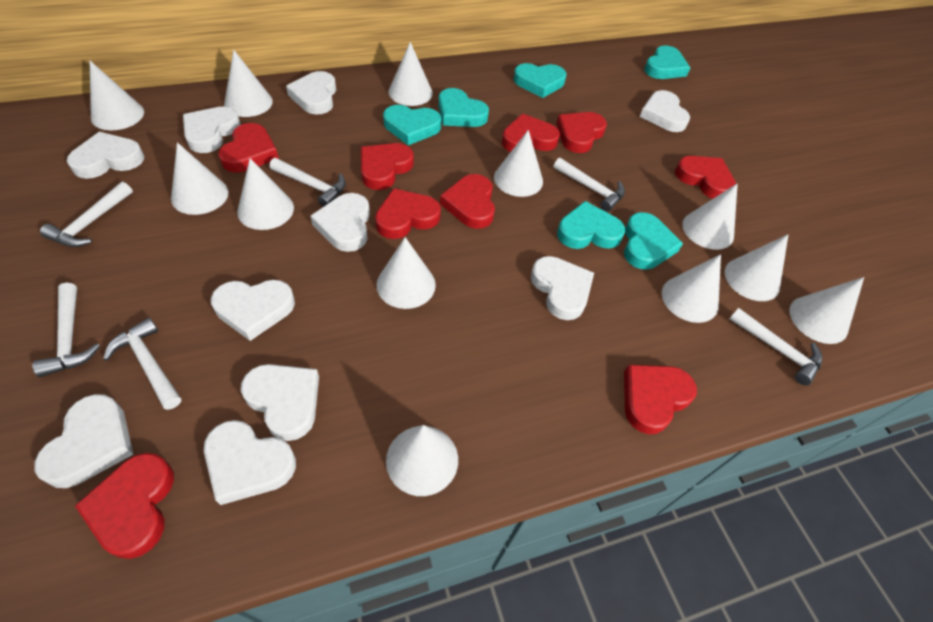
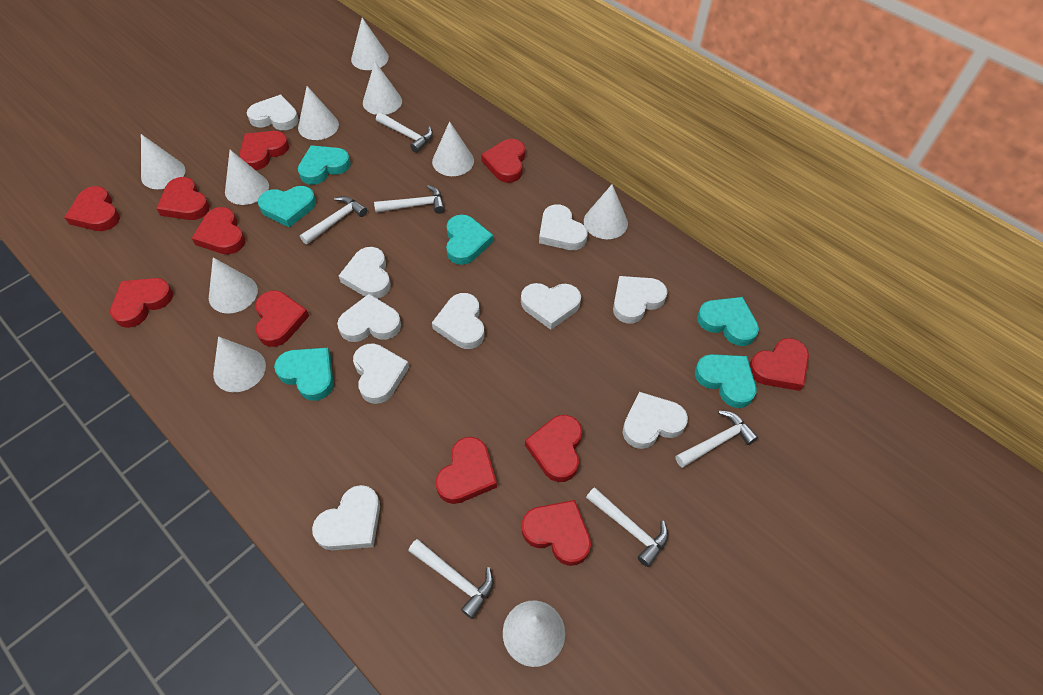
red heart: [75,453,174,559] [218,123,279,173] [361,143,414,190] [375,188,441,239] [440,174,495,229] [502,114,560,152] [556,112,607,153] [624,365,697,434] [675,156,736,199] = 9 -> [64,186,120,231] [110,278,173,328] [156,177,210,220] [192,207,245,255] [239,131,289,170] [255,291,309,347] [435,437,497,504] [481,139,525,183] [522,500,591,566] [525,415,582,482] [750,338,809,391] = 11
white cone: [90,61,144,130] [171,142,228,215] [224,50,273,117] [237,158,294,230] [376,237,436,309] [386,425,458,496] [388,42,433,106] [494,130,543,197] [662,254,721,323] [682,183,738,250] [724,234,789,301] [789,277,864,344] = 12 -> [141,134,186,189] [209,257,258,314] [213,336,266,392] [225,150,269,205] [298,86,339,140] [351,18,389,70] [363,62,402,115] [432,121,474,176] [503,600,565,667] [584,184,628,239] = 10

